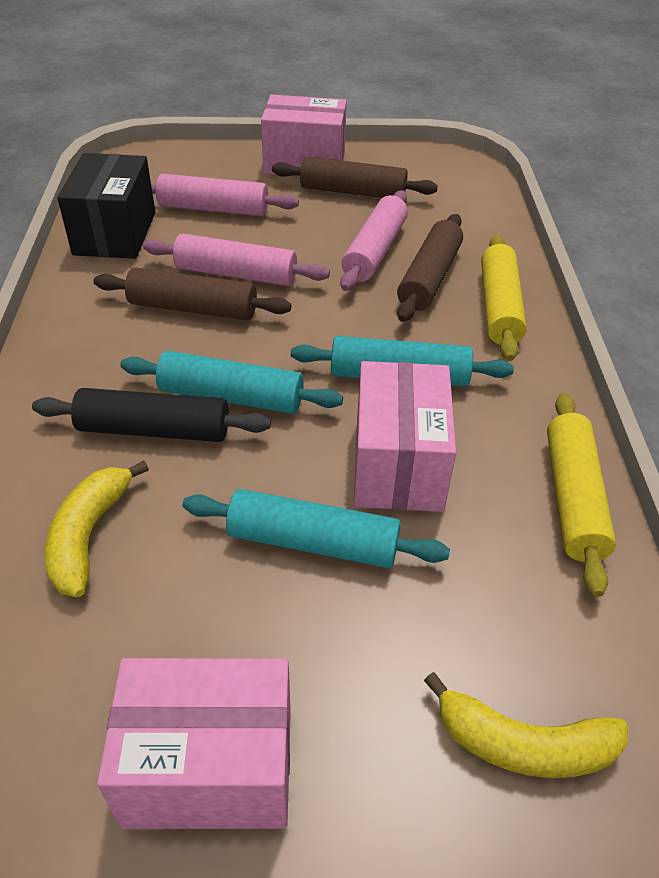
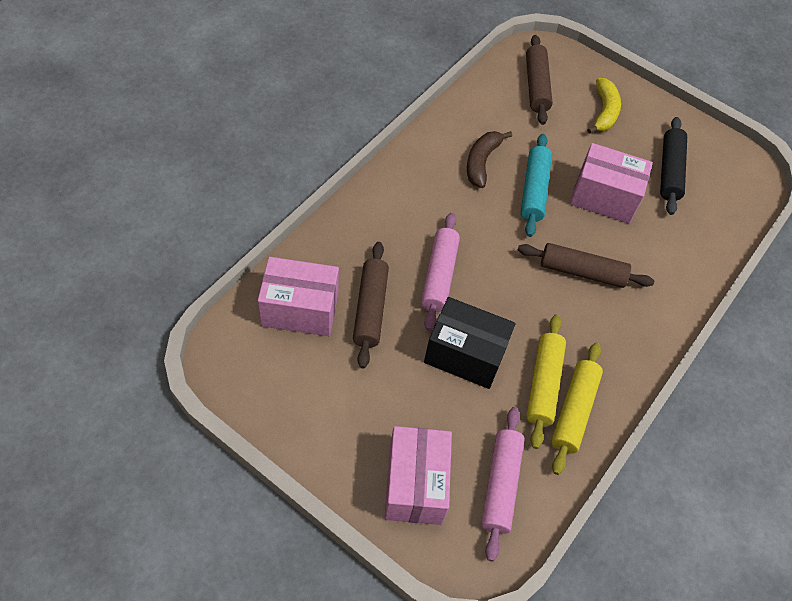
brown banana: none = 0 -> [467,131,512,188] = 1
pink rolling pin: [143,233,330,286] [151,174,299,216] [340,191,408,291] = 3 -> [421,213,460,331] [481,407,525,562] = 2
turquoise rolling pin: [120,351,343,414] [182,489,450,568] [291,336,514,387] = 3 -> [521,134,552,237] = 1
yellow banana: [45,460,149,597] [424,672,629,778] = 2 -> [587,78,621,134] = 1

